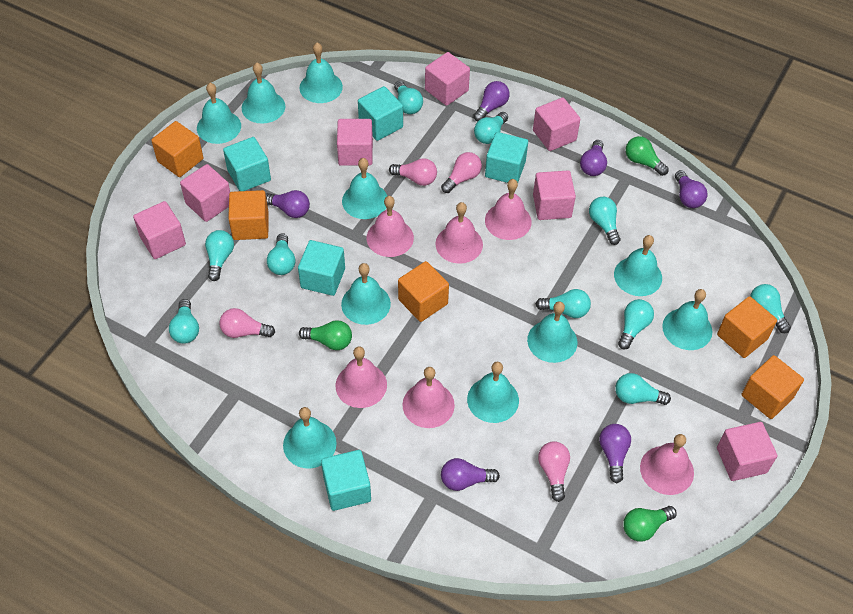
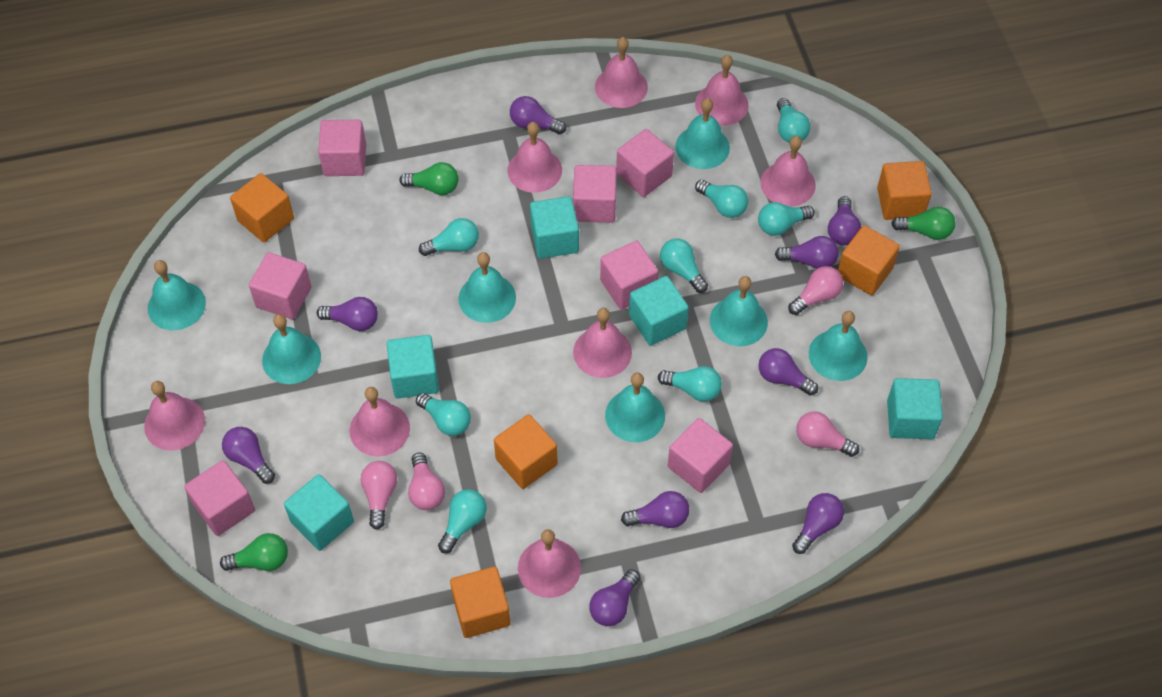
pink bell: [336,346,387,408] [367,196,414,257] [402,367,455,428] [435,202,483,264] [485,179,532,240] [640,434,694,495] = 6 -> [144,381,205,451] [350,387,410,457] [507,122,562,193] [518,529,581,598] [573,308,632,378] [595,37,648,108] [695,55,748,126] [760,136,816,206] = 8
purple light bulb: [266,190,310,218] [441,458,500,491] [473,81,510,121] [580,140,607,176] [599,424,631,483] [675,170,707,208] = 6 -> [222,427,275,484] [317,297,378,331] [510,96,566,134] [589,569,640,626] [621,491,689,528] [758,348,818,396] [775,236,839,269] [792,493,844,554] [828,196,861,245] = 9
turquoise bell: [197,83,241,144] [242,63,285,124] [283,407,337,469] [300,43,343,103] [341,263,391,325] [342,158,387,219] [467,362,519,423] [527,301,578,363] [614,235,662,296] [662,289,712,350] = 10 -> [148,260,206,331] [262,314,321,384] [459,252,516,323] [605,373,665,442] [675,98,730,169] [710,276,768,346] [809,311,868,381] = 7
turquoise light bulb: [169,299,199,344] [205,230,234,281] [267,233,296,275] [394,81,423,114] [474,112,508,144] [536,289,591,318] [589,197,620,245] [615,373,671,405] [618,299,654,350] [750,284,791,333] = 10 -> [416,393,471,436] [419,218,479,256] [438,489,487,553] [658,366,722,402] [660,239,708,293] [695,180,748,218] [758,202,815,236] [777,98,810,143] = 8

